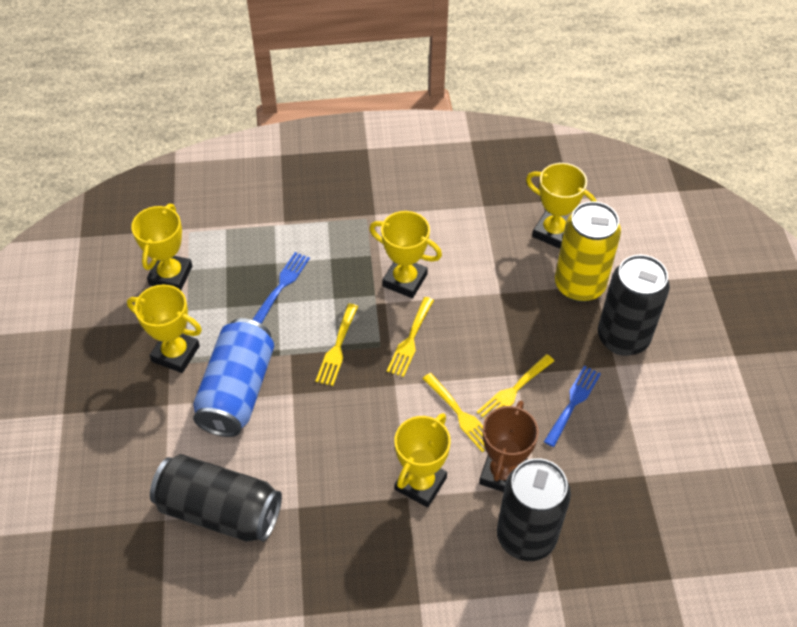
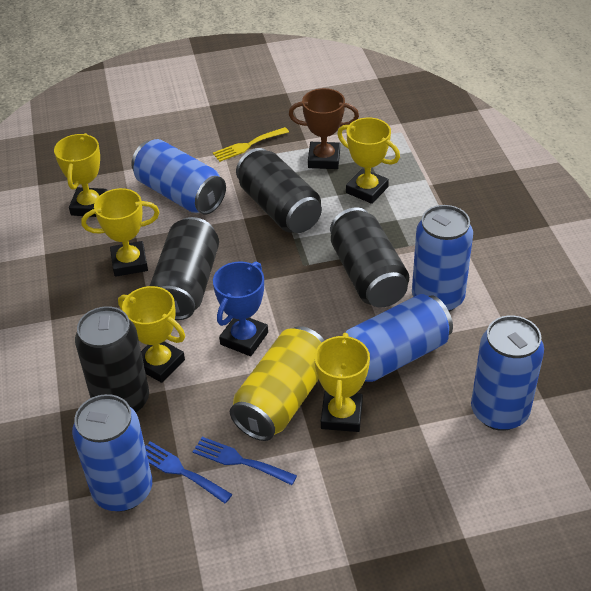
black can: [150,454,282,542] [497,458,571,561] [598,255,670,356] = 3 -> [75,306,149,413] [150,217,219,320] [236,148,322,233] [330,207,409,308] = 4
blue can: [193,318,274,437] = 1 -> [72,394,152,512] [131,139,226,215] [345,294,453,382] [412,205,473,312] [471,315,544,431] = 5
blue trophy: none = 0 -> [213,261,268,356] = 1
yellow fork: [316,304,358,386] [387,297,434,377] [422,373,485,452] [477,354,554,419] = 4 -> [213,127,289,162] = 1

